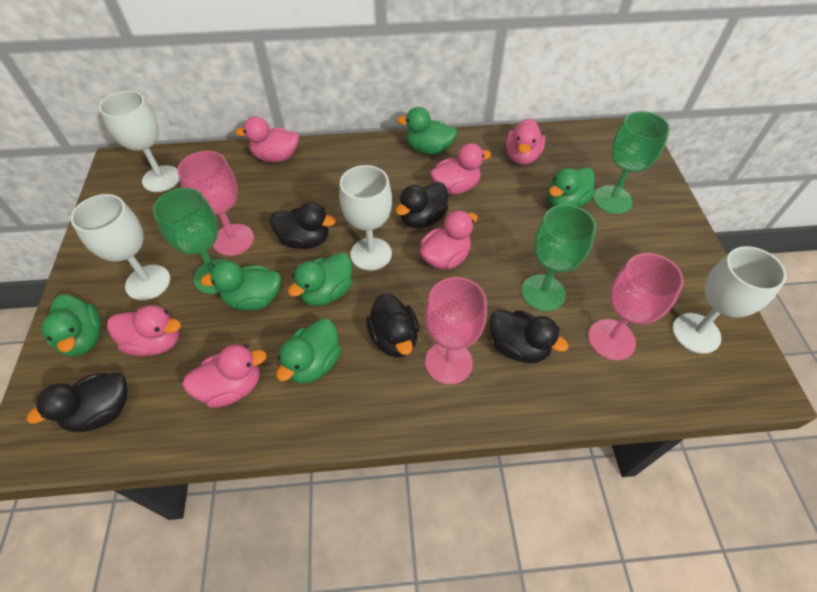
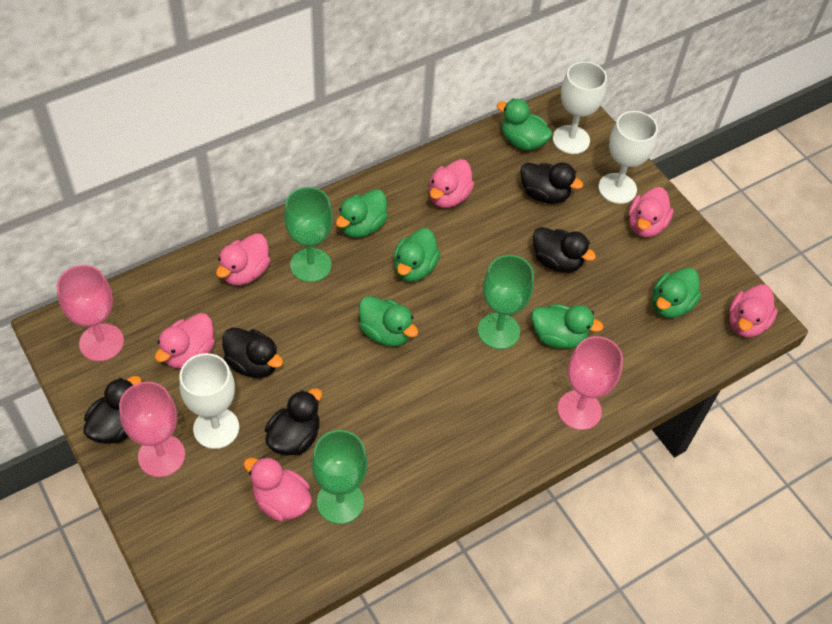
white goblet: [71,194,170,301] [99,91,180,192] [339,165,392,271] [672,246,787,354] = 4 -> [179,353,239,449] [553,61,607,154] [598,111,658,204] = 3

